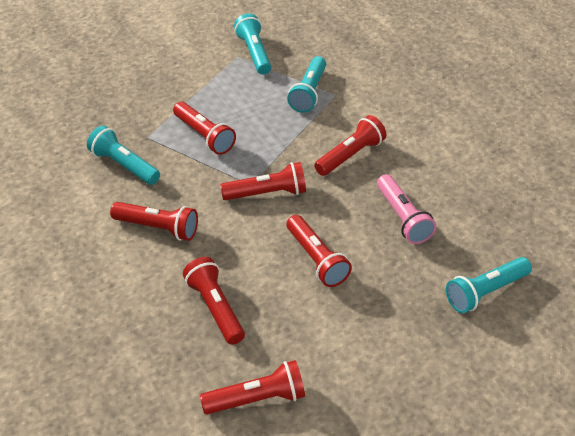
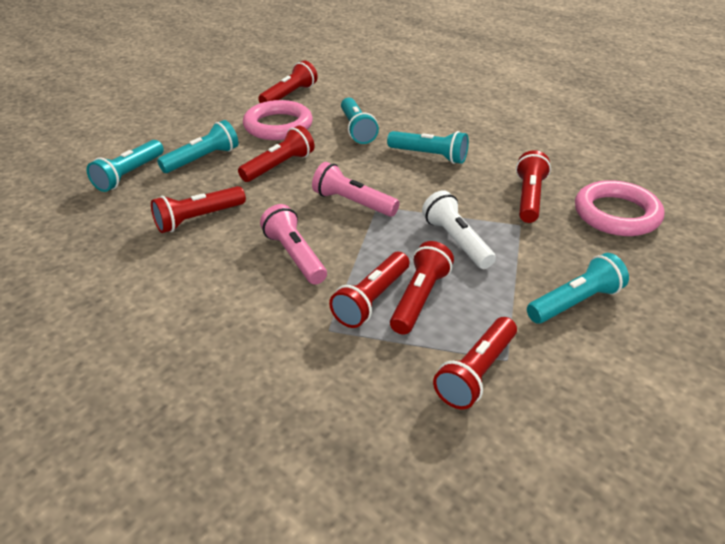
pink flashlight: [377,174,436,244] = 1 -> [260,204,327,285] [312,162,400,217] = 2
pink ring: none = 0 -> [243,100,313,140] [575,180,664,236] = 2
turquoise flashlight: [87,125,160,185] [234,14,271,75] [287,56,326,113] [446,257,532,313] = 4 -> [87,140,164,192] [157,120,238,173] [341,98,379,144] [387,131,469,164] [527,253,629,324] = 5
white flashlight: none = 0 -> [422,190,496,269] = 1

